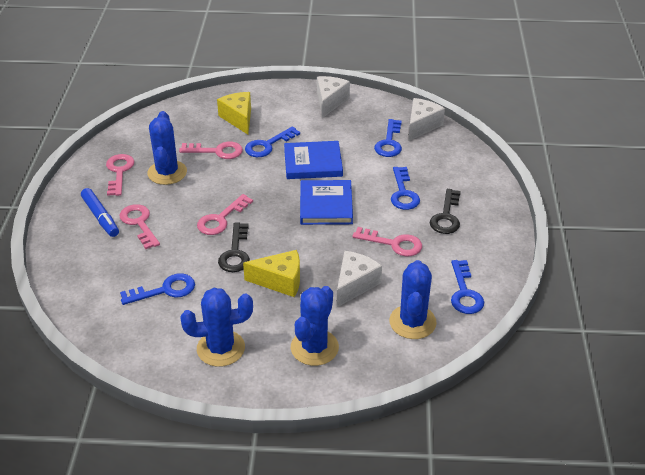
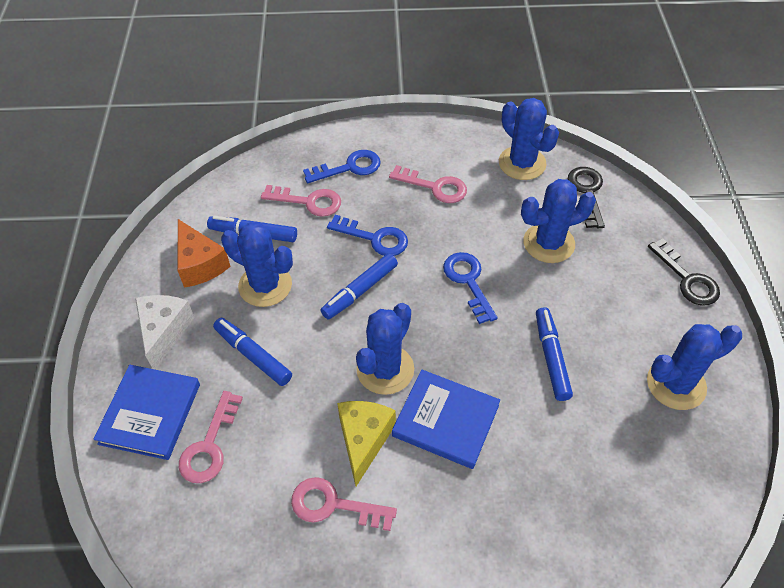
blue cactus: [147,111,187,185] [180,288,253,367] [291,286,339,366] [389,260,437,339] = 4 -> [221,222,293,307] [356,303,414,395] [499,98,559,180] [521,179,596,263] [647,324,742,410] = 5
blue key: [120,273,195,305] [245,126,300,157] [374,119,402,157] [391,167,420,210] [451,260,484,314] = 5 -> [303,150,381,183] [327,215,408,256] [443,252,498,324] = 3
blue marker: [81,188,119,237] = 1 -> [207,216,297,242] [213,318,292,386] [320,253,398,320] [536,307,573,401] = 4
orange cheese: none = 0 -> [177,219,231,288] = 1
pink key: [106,154,134,196] [120,204,160,249] [179,142,243,159] [197,194,253,235] [352,227,422,256] = 5 -> [179,391,243,483] [261,185,341,217] [291,477,397,531] [389,165,467,203] = 4
white cheese: [317,76,350,118] [337,251,382,307] [408,98,445,141] = 3 -> [135,295,195,369] = 1
yellow cheese: [217,92,251,134] [243,250,300,297] = 2 -> [337,401,396,486] = 1

